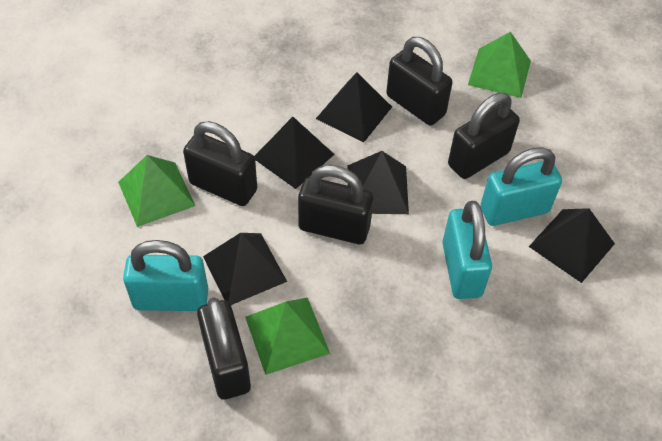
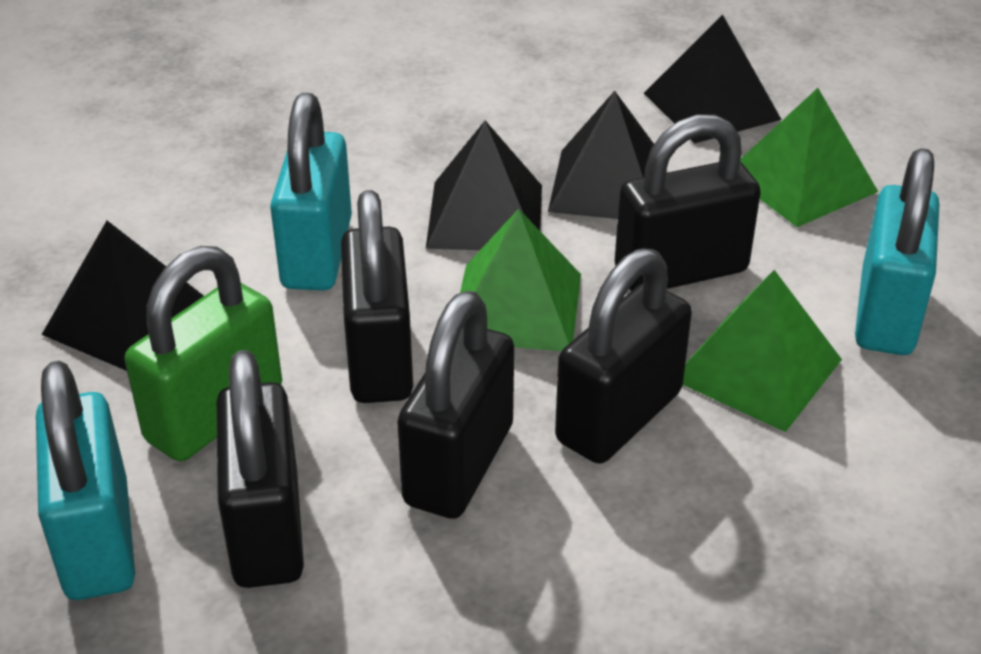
black pyramid: [203,233,287,305] [254,117,334,189] [316,73,392,143] [348,151,409,214] [529,208,615,283] = 5 -> [41,221,204,371] [426,121,542,250] [548,91,654,219] [644,15,782,144] = 4
green padlock: none = 0 -> [125,246,282,461] = 1

